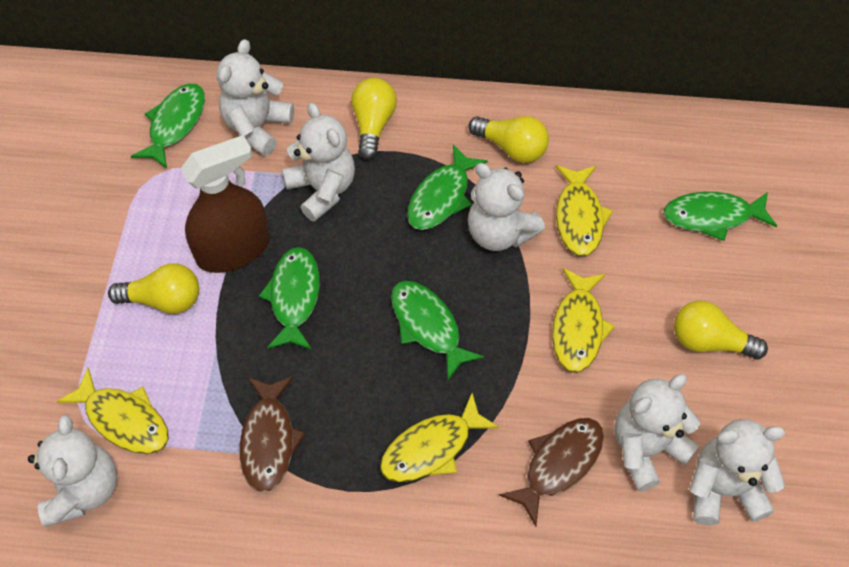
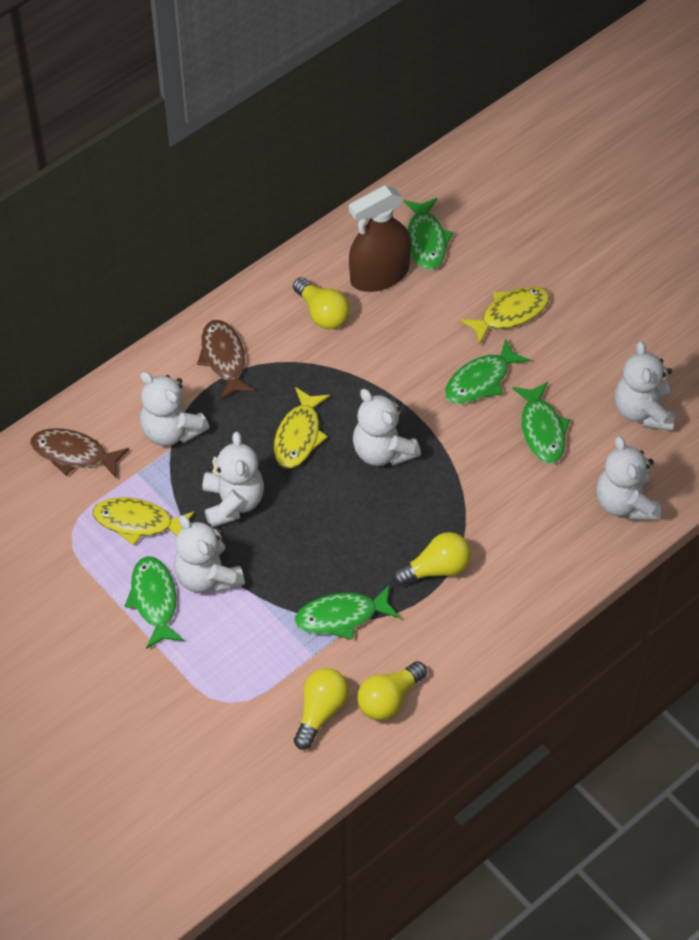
yellow fish: [56,368,169,454] [380,393,499,482] [552,268,615,373] [556,165,613,257] = 4 -> [93,497,194,545] [274,387,330,469] [460,286,550,345] = 3

